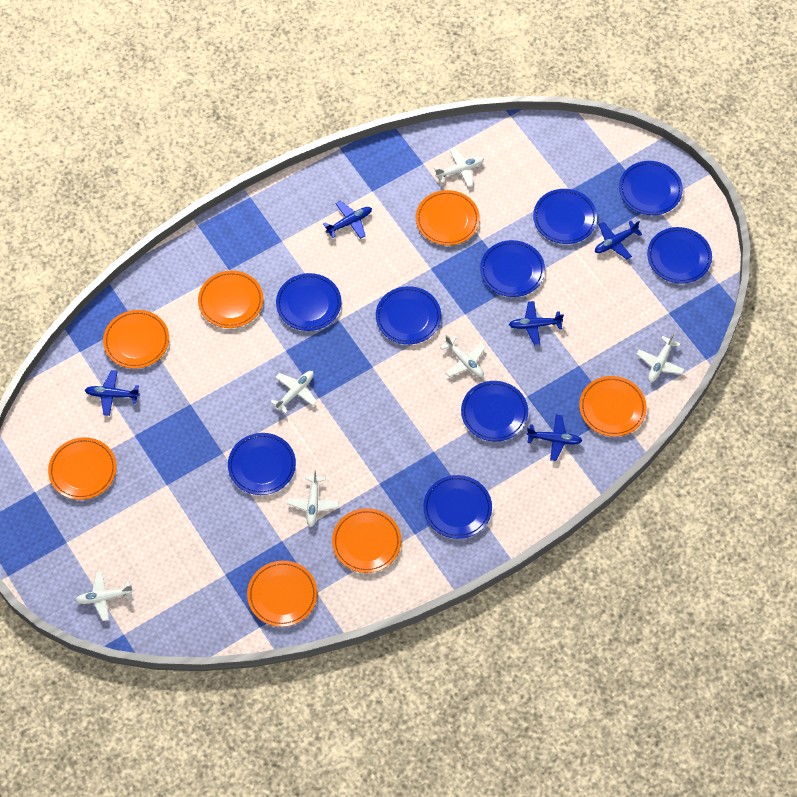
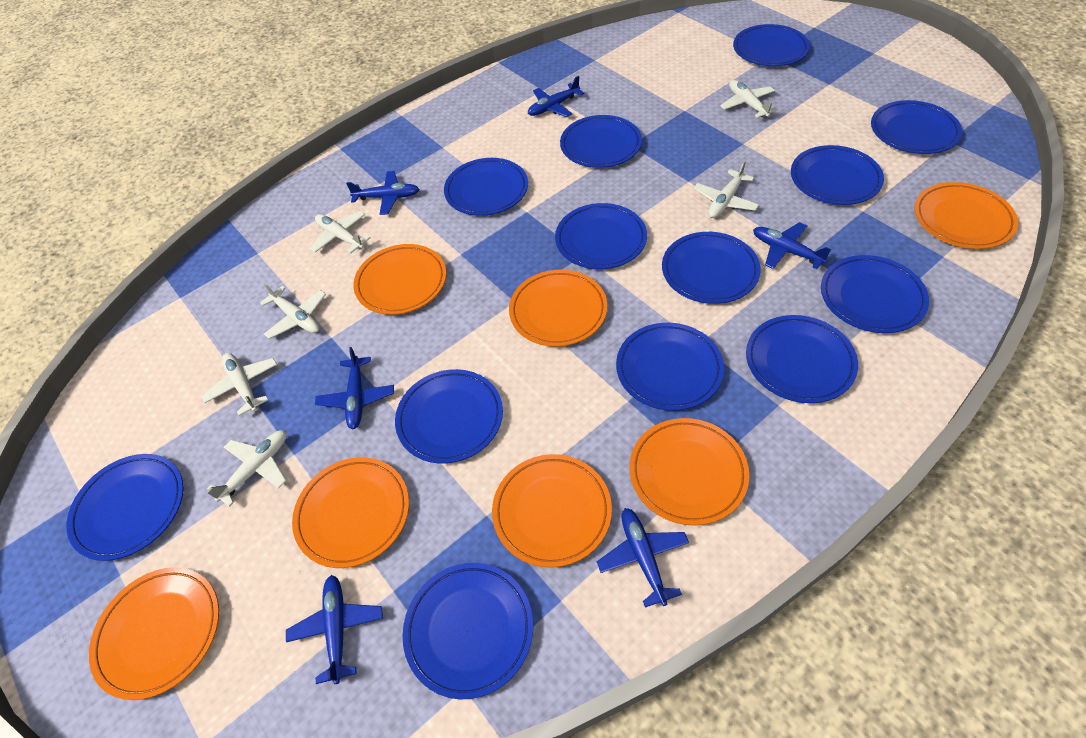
blue plane: [85,370,140,416] [323,201,372,239] [509,301,564,345] [526,415,582,461] [595,221,642,259] = 5 -> [286,575,383,684] [315,347,394,430] [346,171,420,215] [528,76,584,117] [597,508,689,608] [753,222,831,269] = 6
blue plate: [228,433,296,495] [276,273,341,331] [376,286,441,344] [423,475,492,539] [461,381,528,442] [480,240,545,297] [533,189,597,244] [619,161,683,215] [647,227,712,283] = 9 -> [66,454,183,561] [395,369,503,464] [403,563,533,699] [444,158,528,216] [555,203,647,269] [560,115,642,168] [616,323,724,411] [662,232,761,304] [733,24,810,66] [746,315,858,403] [791,145,884,205] [821,255,929,333] [871,100,962,154] = 13

